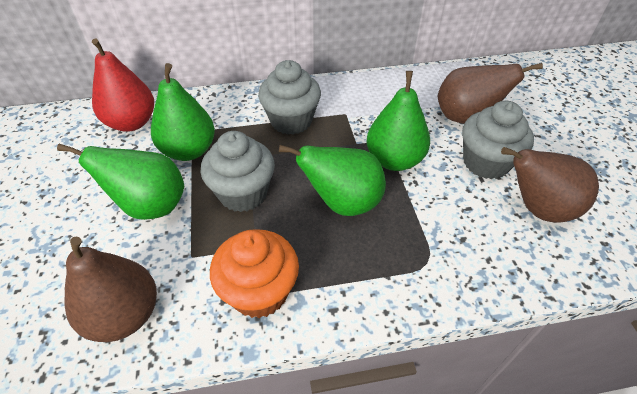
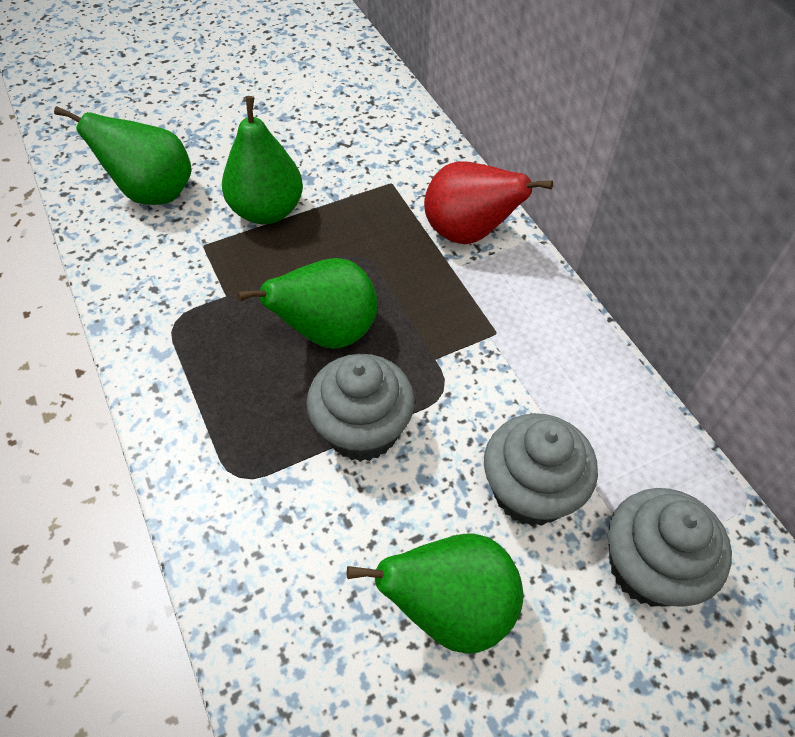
brown pear: [65,237,157,342] [438,63,543,124] [501,147,599,223] = 3 -> none = 0
orange cupcake: [210,229,299,318] = 1 -> none = 0

